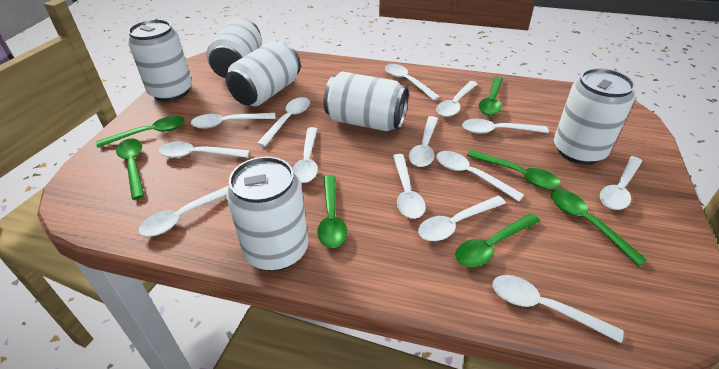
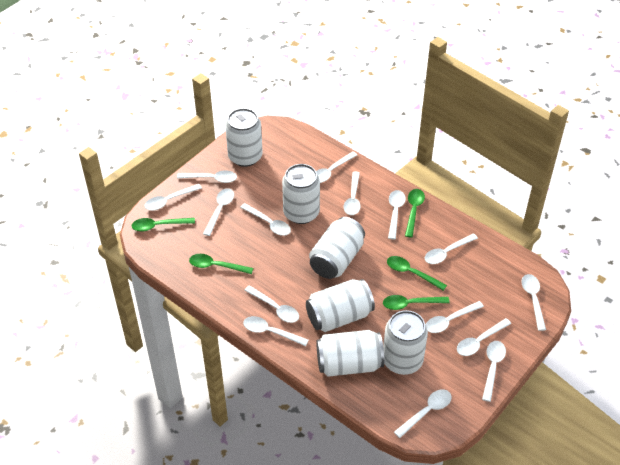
green spoon: [96,116,185,148] [116,138,145,200] [317,175,347,248] [455,213,540,267] [467,150,561,189] [479,77,503,116] [551,190,647,266] = 7 -> [132,218,195,232] [189,254,253,274] [383,295,450,310] [387,256,447,291] [405,189,425,238] = 5
white spoon: [138,186,229,237] [159,141,250,158] [191,113,276,129] [257,97,310,147] [292,127,318,183] [385,64,440,100] [393,154,426,219] [409,116,438,167] [418,196,506,241] [436,81,478,117] [436,151,524,202] [462,119,549,134] [492,275,624,343] [600,156,642,210] = 14 -> [145,184,202,211] [177,170,237,183] [203,188,234,236] [240,203,291,236] [243,316,309,346] [244,285,299,323] [316,151,357,183] [344,172,361,215] [388,190,406,239] [394,389,452,438] [425,233,478,264] [426,301,484,333] [457,318,511,356] [482,341,506,402] [521,274,546,331] = 15

